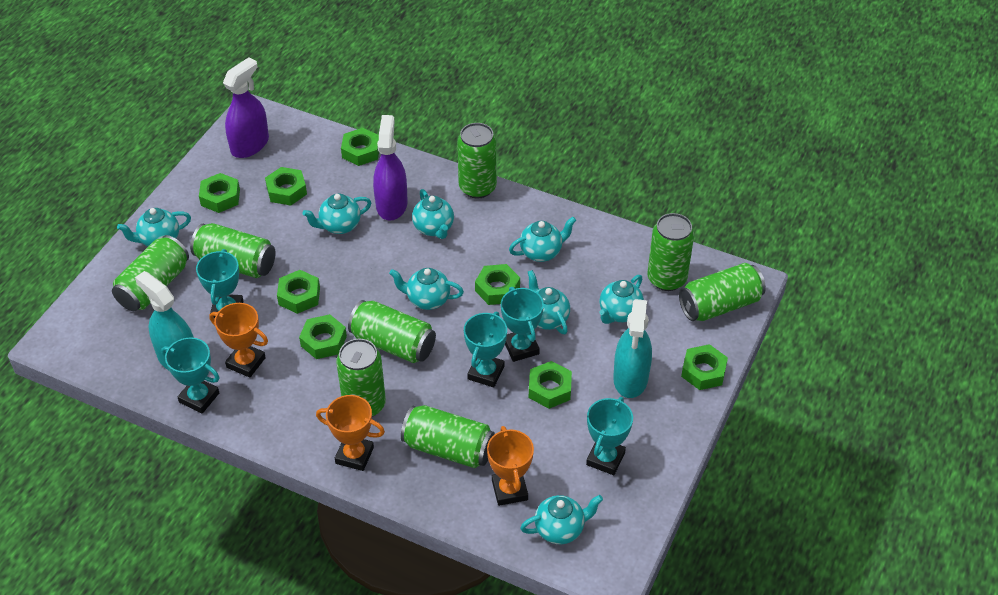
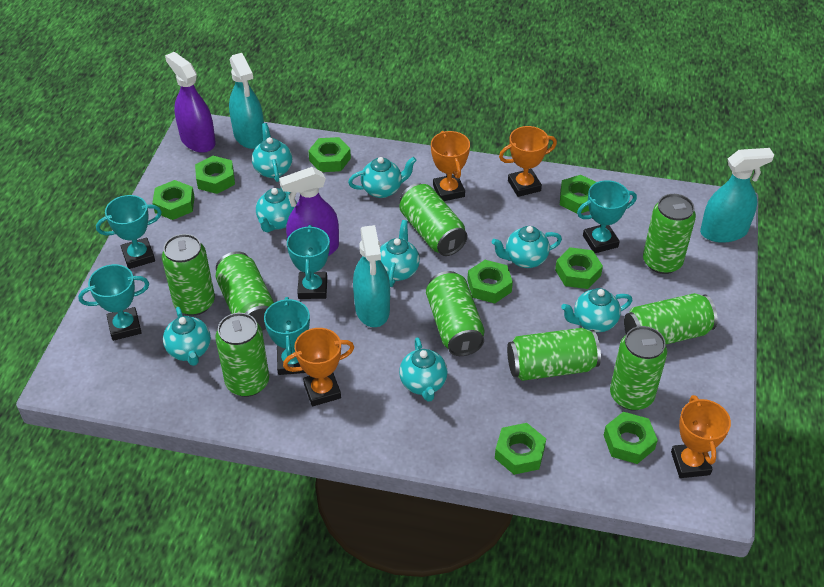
green can: [112,235,189,311] [190,223,275,278] [336,339,386,417] [348,300,436,363] [401,405,495,468] [457,123,497,199] [647,213,694,291] [679,263,766,321] = 8 -> [162,234,215,316] [215,313,269,397] [216,251,274,331] [400,183,468,256] [426,271,485,356] [507,328,601,381] [610,326,667,410] [624,293,717,344] [643,194,696,274] = 9
orange trophy: [209,303,268,378] [316,395,385,471] [487,426,534,506] = 3 -> [283,328,354,406] [431,131,470,201] [499,126,557,197] [671,395,731,478] = 4
turquoise spray bottle: [135,271,194,370] [613,299,652,398] = 2 -> [229,53,264,149] [353,225,390,327] [700,148,774,243] = 3

